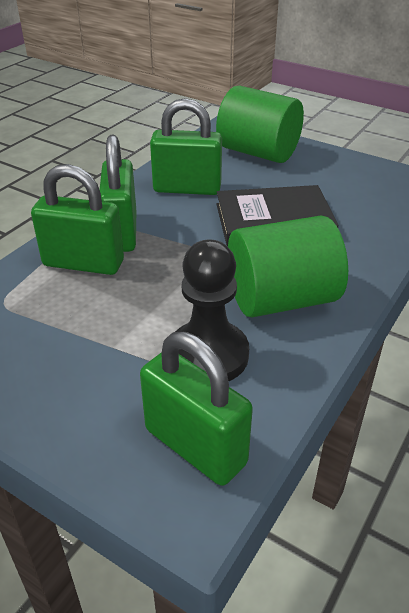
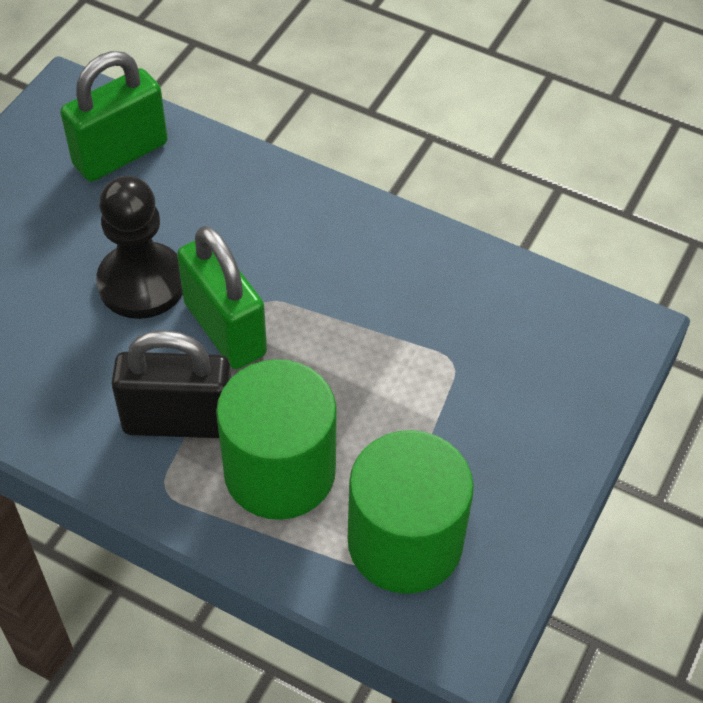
black book: [216,185,339,246] = 1 -> none = 0
black padlock: none = 0 -> [111,330,232,438] = 1
green padlock: [31,164,124,275] [100,135,136,252] [140,332,253,486] [150,98,222,195] = 4 -> [60,51,168,182] [177,226,267,369] = 2

